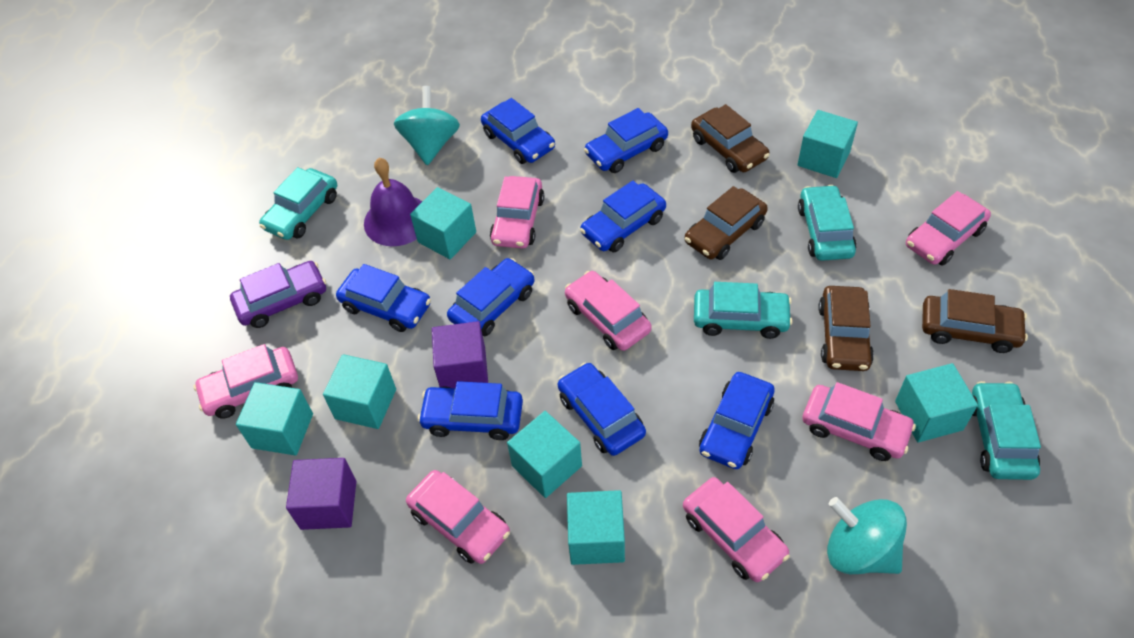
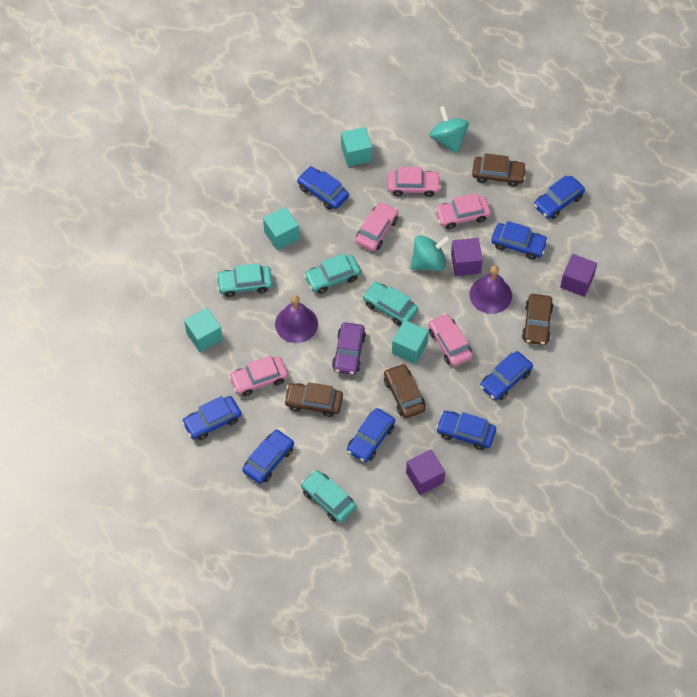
pink car: [193,344,298,419] [406,470,510,564] [490,176,544,249] [565,271,652,351] [683,477,790,582] [802,382,916,461] [906,191,991,266] = 7 -> [229,355,288,396] [355,202,398,251] [388,167,441,197] [428,313,473,366] [435,193,491,229] = 5
purple bell: [364,158,423,246] = 1 -> [275,295,318,343] [469,266,512,314] = 2
purple cube: [286,458,356,530] [432,321,488,388] = 2 -> [406,449,445,495] [451,238,483,276] [560,254,597,297] = 3
turquoise cube: [236,382,313,456] [323,354,396,429] [410,187,476,259] [507,411,582,498] [567,490,625,565] [798,110,858,178] [895,363,978,443] = 7 -> [184,308,223,352] [263,207,299,250] [341,127,372,167] [392,320,429,364] = 4

